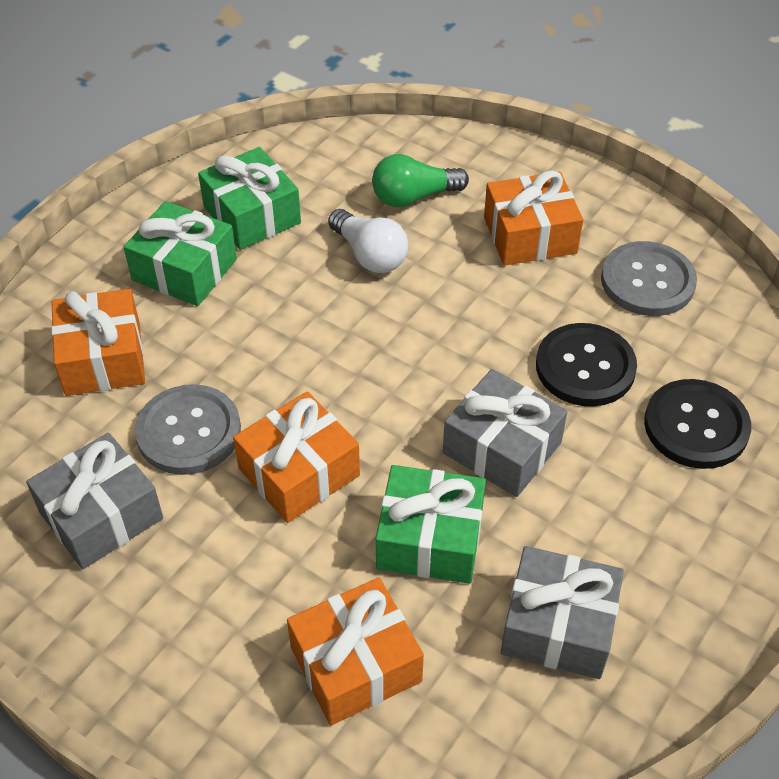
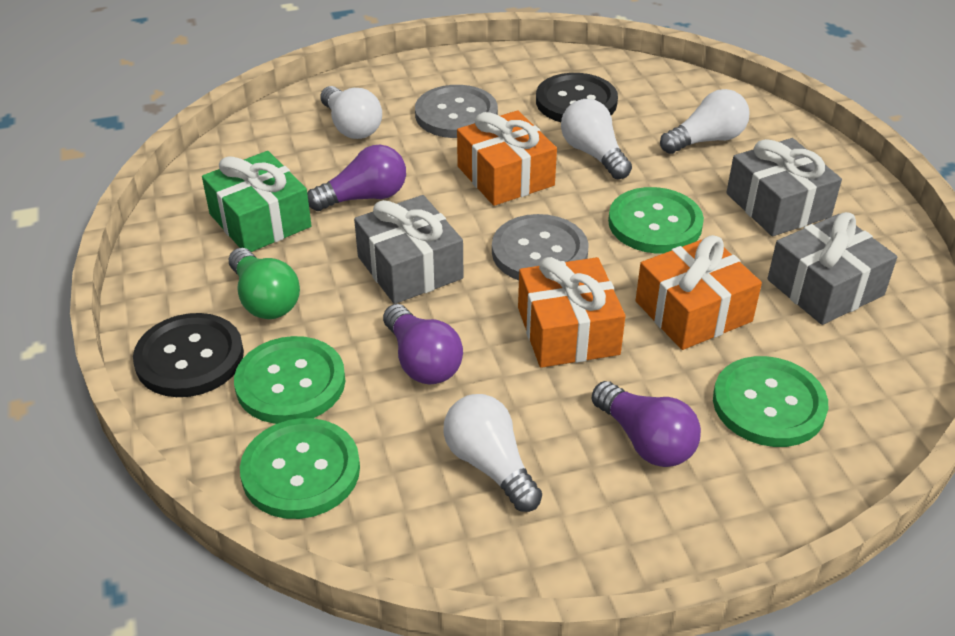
green button: none = 0 -> [234,336,345,424] [240,418,360,519] [608,187,704,253] [713,356,828,447] = 4
green gift: [124,201,237,306] [198,147,301,250] [376,465,486,584] = 3 -> [202,151,312,252] = 1
orange gift: [51,289,145,396] [233,391,360,523] [287,577,424,726] [484,170,583,266] = 4 -> [457,110,557,206] [518,257,625,368] [636,235,762,350] = 3
purple light bulb: none = 0 -> [307,145,406,211] [383,304,463,384] [592,381,701,467] = 3
white light bulb: [328,209,408,273] = 1 -> [320,86,382,139] [444,394,542,512] [561,99,632,179] [660,89,750,154] = 4

